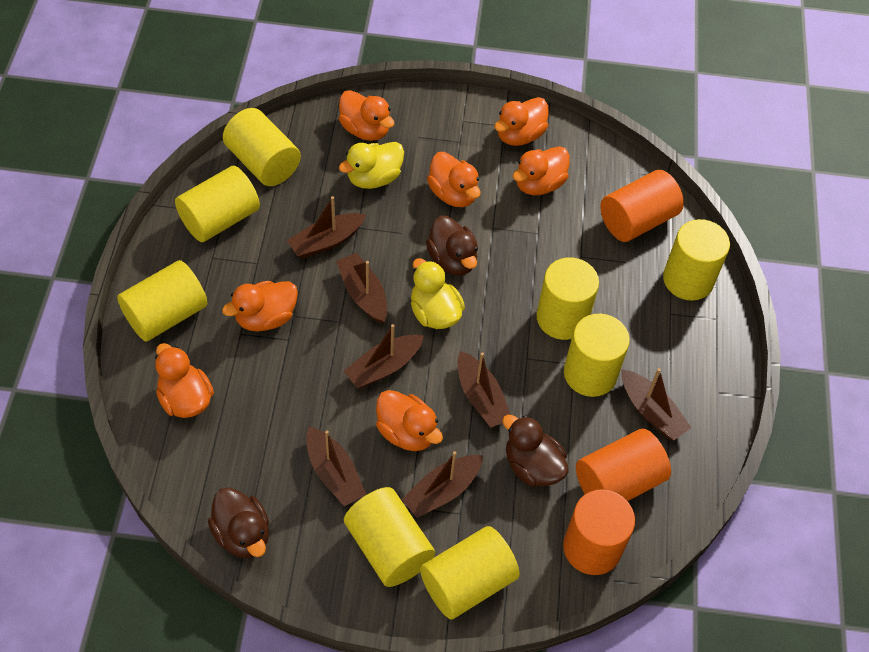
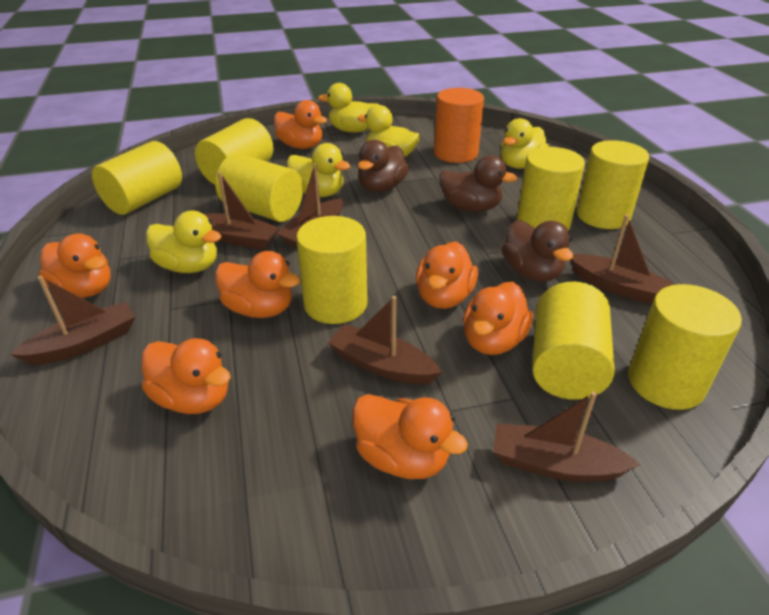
brown boat: [287,196,366,259] [306,426,366,506] [336,253,387,323] [344,324,424,388] [402,451,483,518] [458,351,511,427] [621,368,692,440] = 7 -> [10,276,135,365] [204,172,280,250] [276,163,344,248] [328,296,442,384] [493,391,641,482] [570,214,674,304] = 6
orange cylinder: [563,489,635,575] [576,429,671,501] [600,170,684,242] = 3 -> [434,88,484,163] = 1
yellow duck: [339,142,404,189] [411,258,465,329] = 2 -> [146,210,221,273] [287,143,350,197] [318,83,379,133] [357,105,420,157] [500,118,549,169] = 5

